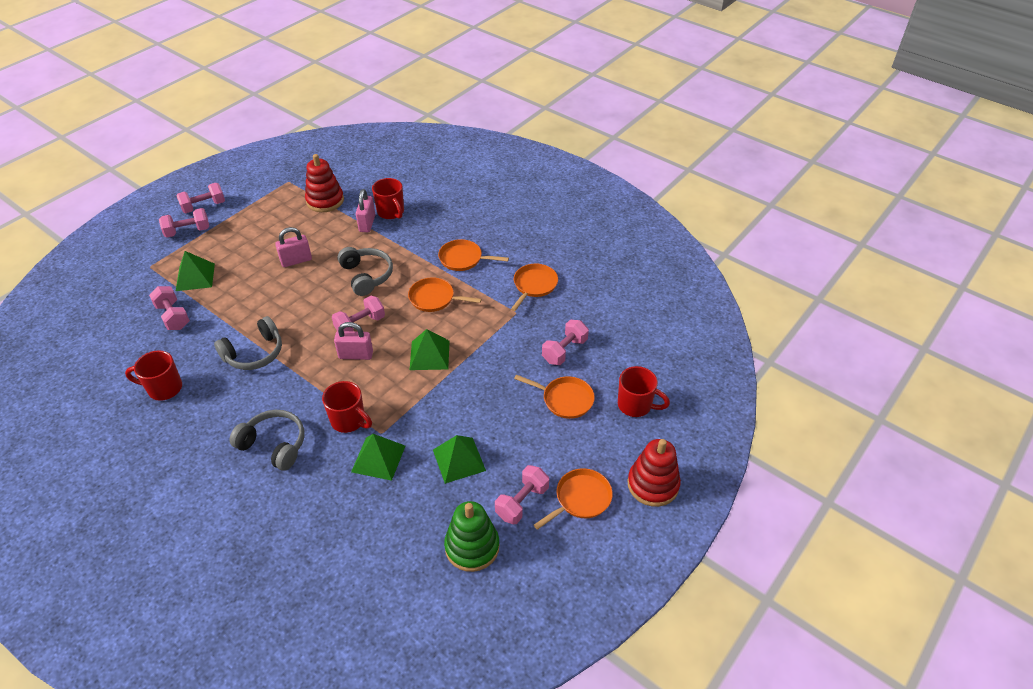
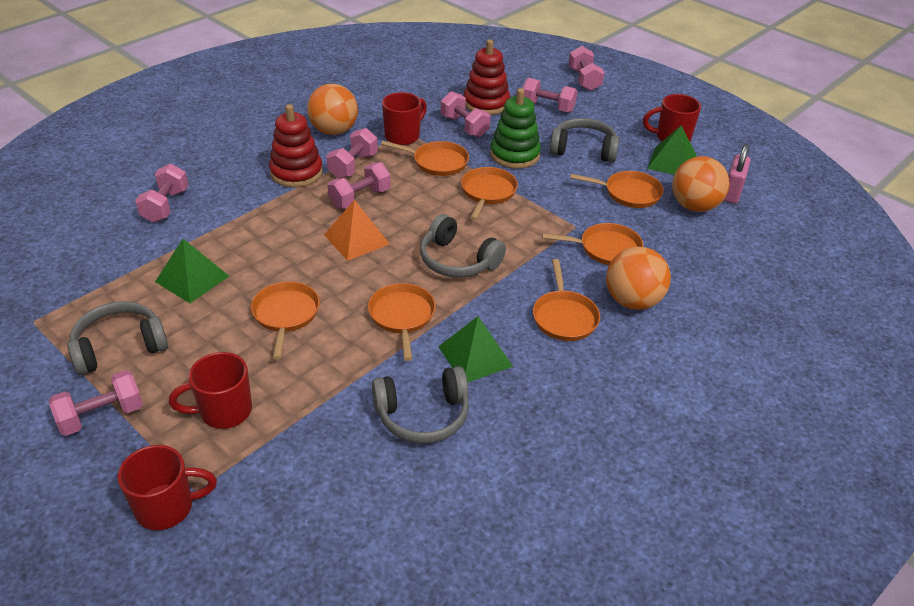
green pyramid: [176,251,215,291] [351,434,405,481] [410,329,449,370] [433,435,486,484] = 4 -> [155,239,229,303] [438,316,513,382] [647,126,697,175] = 3
grey headphones: [214,316,282,370] [229,410,304,471] [338,247,393,296] = 3 -> [67,301,168,375] [372,366,469,444] [420,214,506,277] [550,118,619,163] = 4
orange ball: none = 0 -> [307,84,358,135] [606,247,671,310] [672,156,730,212] = 3
orange pan: [408,278,482,312] [438,239,509,271] [511,264,558,311] [514,375,595,419] [534,468,613,530] = 5 -> [251,282,320,360] [368,283,436,361] [381,141,469,176] [461,167,518,220] [533,259,600,341] [542,223,643,265] [570,171,664,208] = 7
orange pyramid: none = 0 -> [324,200,390,261] = 1
pink dumbbell: [149,286,190,330] [159,208,209,238] [176,183,225,213] [332,296,385,331] [495,465,549,524] [542,320,589,365] = 6 -> [49,370,143,436] [135,164,189,223] [326,128,378,179] [327,162,391,209] [441,91,490,137] [522,78,577,113] [569,46,605,91] = 7
pink padlock: [275,227,312,267] [334,322,373,360] [356,189,375,232] = 3 -> [723,144,751,204] = 1

